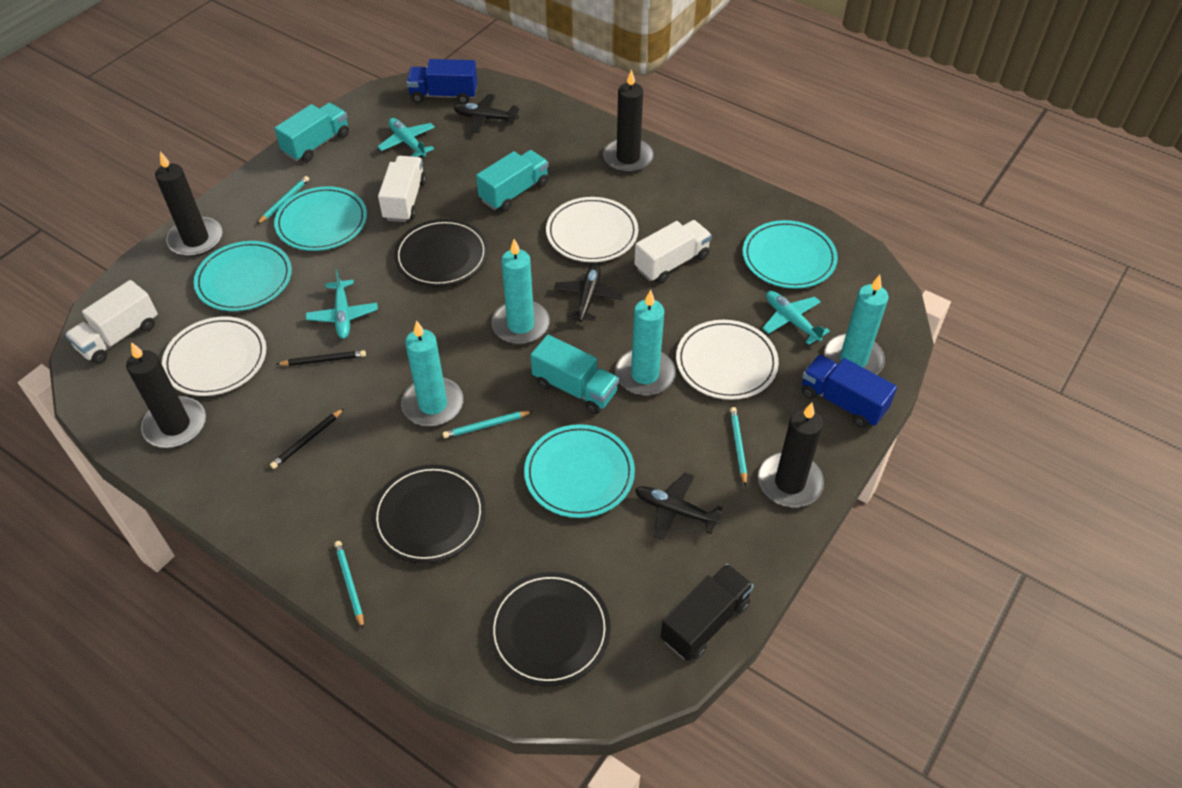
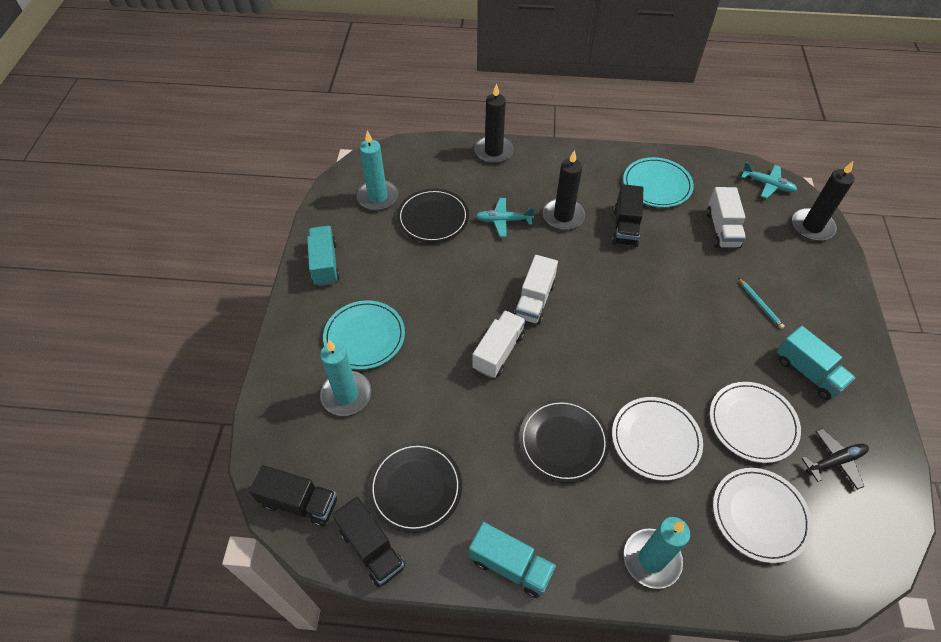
black candle: [126,342,206,448] [155,152,223,257] [603,69,654,173] [758,403,824,507] = 4 -> [474,83,514,164] [543,150,585,230] [792,161,854,241] = 3
black pencil: [270,408,344,469] [276,350,366,366] = 2 -> none = 0
black plane: [454,94,519,133] [554,264,624,322] [635,472,723,540] = 3 -> [801,429,869,490] = 1
black truck: [661,564,754,661] = 1 -> [249,465,337,527] [332,497,405,587] [612,184,643,247] = 3
blue truck: [407,59,477,104] [802,355,897,428] = 2 -> none = 0
turquoise candle: [401,320,464,426] [491,239,550,344] [615,290,676,396] [824,275,889,375] = 4 -> [320,339,371,416] [357,131,398,211] [624,517,690,589] = 3
turquoise pencil: [257,176,309,224] [334,541,364,628] [443,411,533,438] [730,407,747,486] = 4 -> [738,278,785,329] = 1
turquoise plane: [306,269,378,339] [377,118,435,157] [762,291,830,345] = 3 -> [476,198,535,237] [741,162,797,199] = 2
turquoise plate: [194,241,292,311] [274,186,367,251] [524,424,635,518] [743,220,838,289] = 4 -> [323,300,405,370] [623,157,694,208] = 2

